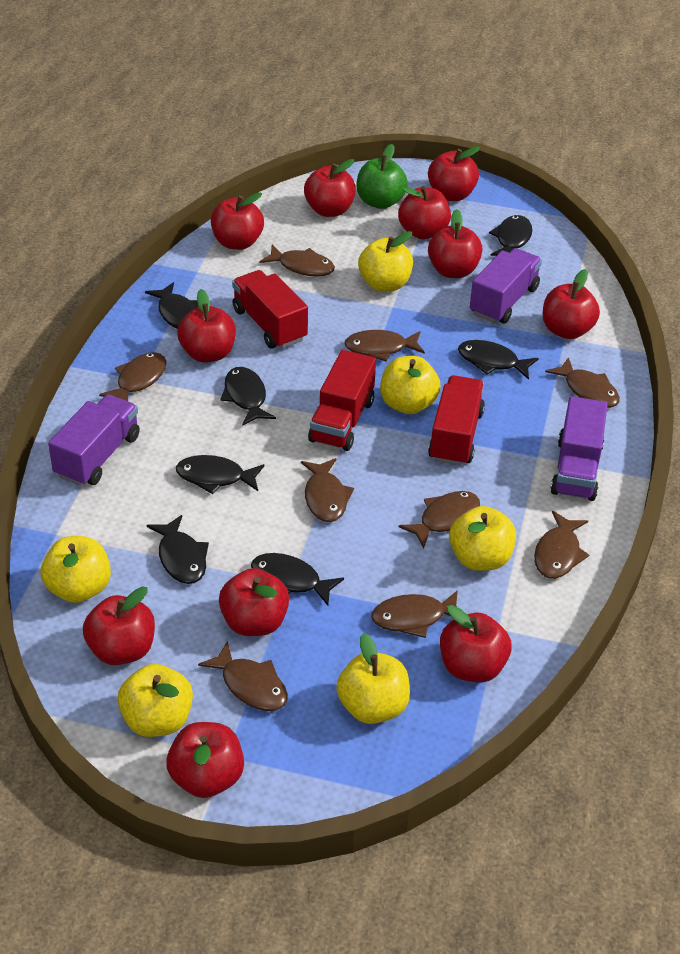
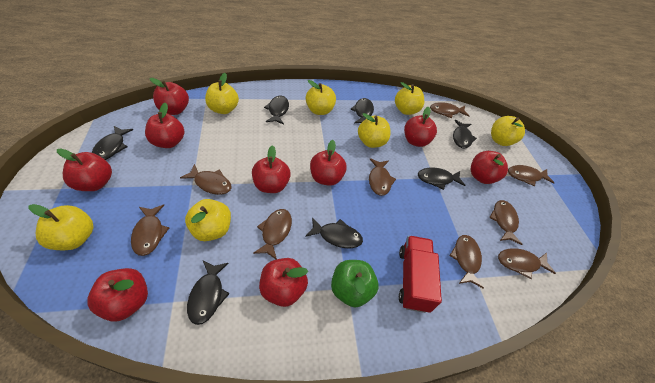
purple truck: [48,394,140,486] [470,248,542,323] [550,396,608,501] = 3 -> none = 0
red apple: [83,586,155,665] [166,722,244,798] [177,289,236,363] [211,192,264,250] [219,568,289,636] [304,159,356,217] [398,186,451,239] [428,146,480,201] [428,209,482,278] [440,605,512,683] [543,269,600,339] = 11 -> [57,149,112,191] [87,268,148,321] [145,103,184,148] [150,78,189,115] [252,145,291,193] [259,258,308,307] [310,140,347,186] [404,107,437,147] [471,151,508,184] = 9
red truck: [232,270,308,349] [308,350,376,451] [428,375,485,466] = 3 -> [399,236,442,313] = 1
yellow apple: [41,536,111,603] [117,664,193,737] [336,633,410,724] [358,231,413,292] [380,356,441,414] [449,506,516,571] = 6 -> [28,204,94,250] [185,199,231,241] [205,73,239,114] [306,80,336,115] [358,113,390,148] [395,82,424,115] [491,116,525,146] = 7

